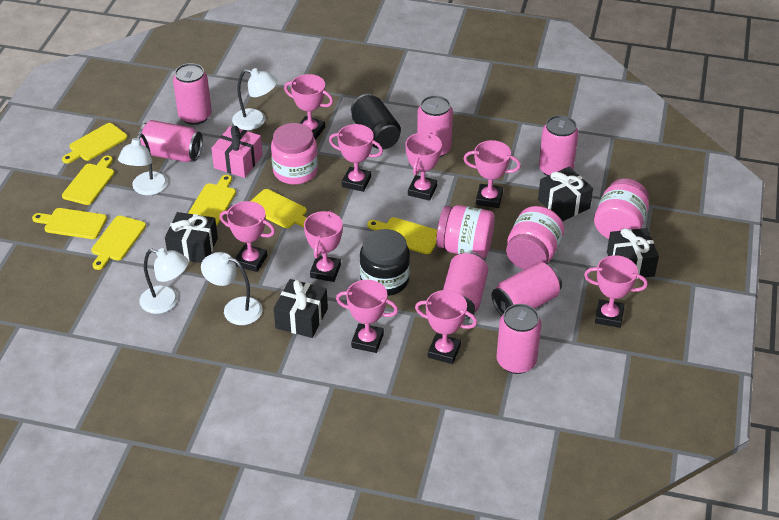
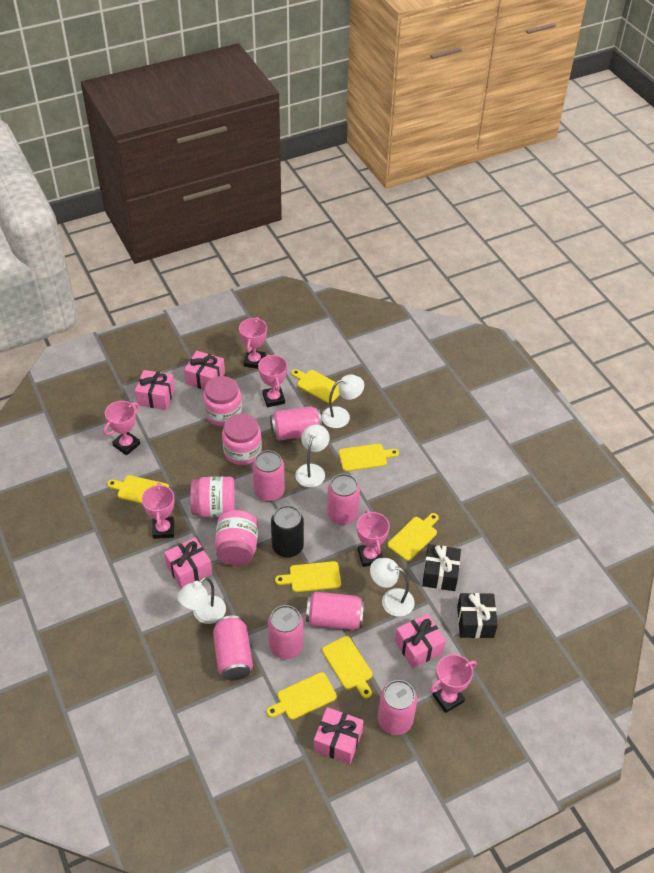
black gift: [165,212,218,263] [274,279,328,338] [538,167,593,221] [607,228,659,279] = 4 -> [422,544,461,591] [457,593,498,638] = 2
black jar: [360,229,410,296] = 1 -> none = 0
pink gift: [211,126,263,178] = 1 -> [135,370,175,410] [164,537,212,589] [184,351,225,390] [314,707,364,764] [395,614,446,668] = 5
pink trophy: [220,201,275,272] [284,74,333,140] [304,211,343,282] [329,124,383,192] [336,280,398,353] [406,133,442,201] [415,290,477,364] [463,140,521,208] [584,255,648,328] = 9 -> [103,401,140,455] [142,483,175,539] [239,317,267,369] [258,354,287,407] [357,510,390,567] [430,654,477,713] = 6

